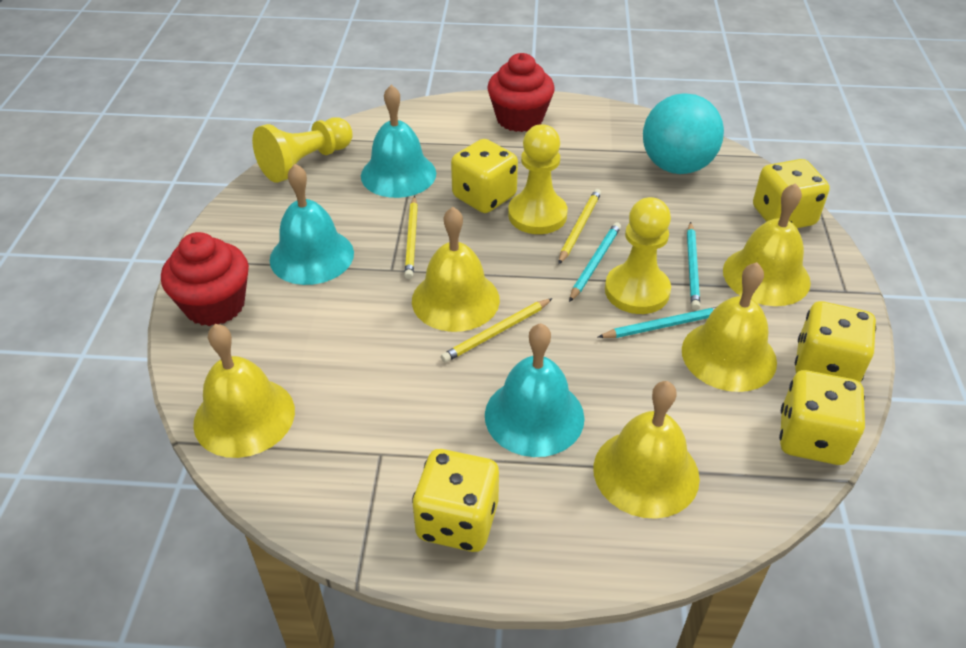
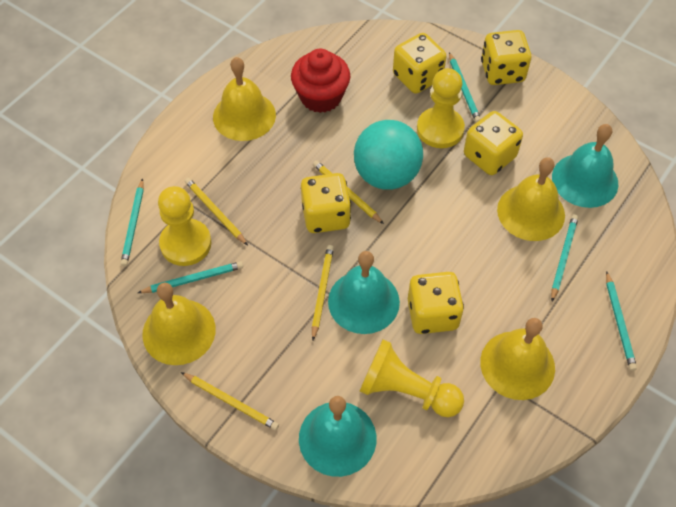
red cupcake: [161,232,249,326] [487,53,554,132] = 2 -> [291,49,350,113] = 1
turquoise pencil: [569,222,621,302] [598,307,716,338] [687,222,700,310] = 3 -> [120,178,144,267] [138,261,243,293] [449,52,481,123] [551,214,578,301] [606,271,637,371] = 5
yellow bell: [193,324,295,458] [412,207,500,332] [593,381,700,519] [682,262,777,392] [723,183,811,306] = 5 -> [142,283,216,365] [213,57,276,141] [480,318,555,400] [497,157,565,241] = 4
yellow pencil: [404,196,418,279] [441,298,553,363] [559,189,601,264] = 3 -> [181,372,279,430] [185,178,248,245] [312,245,334,340] [313,160,384,224] = 4

